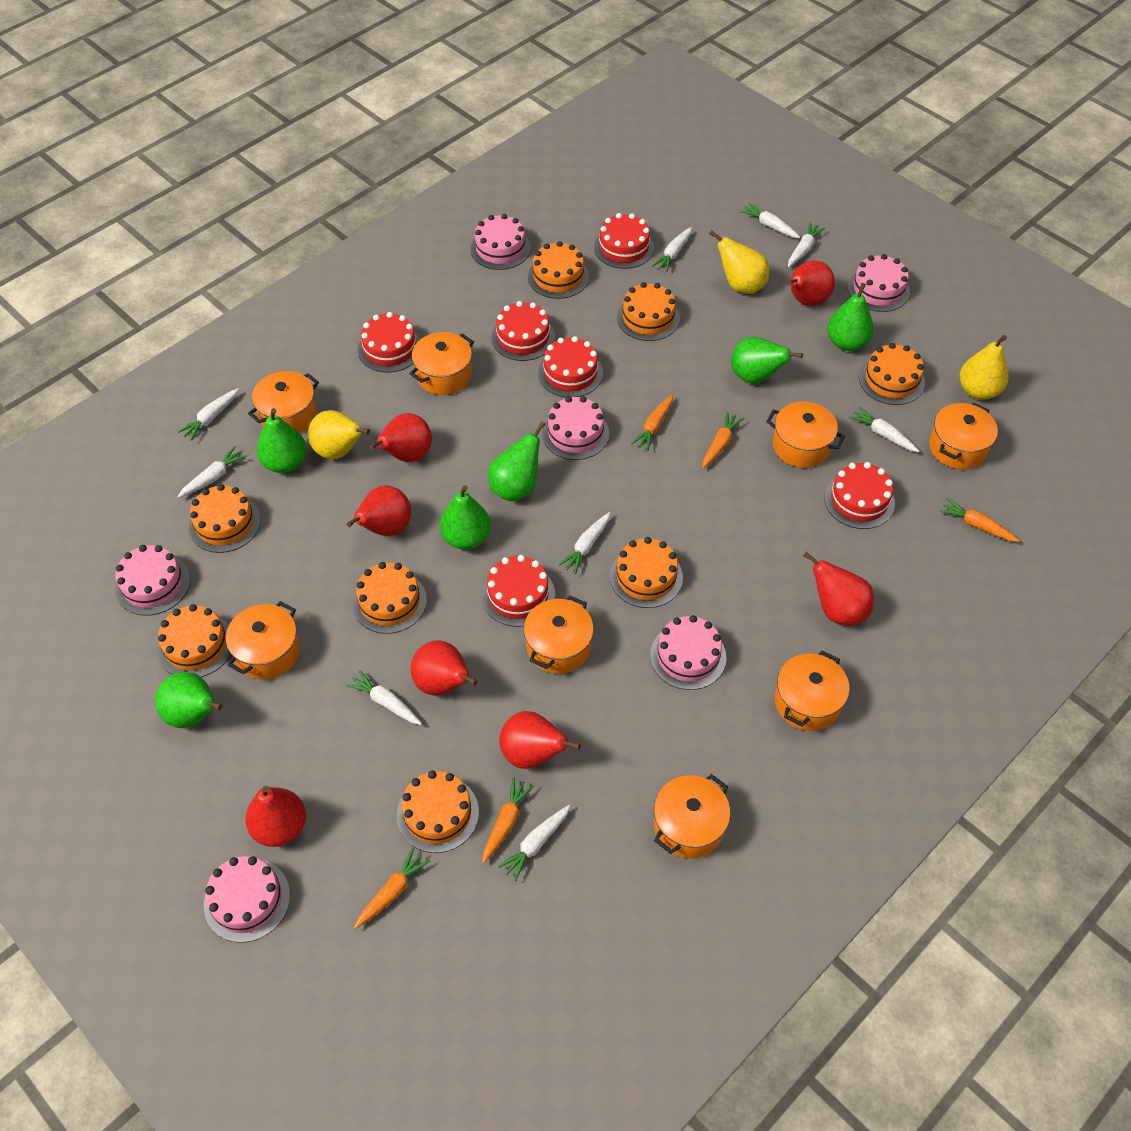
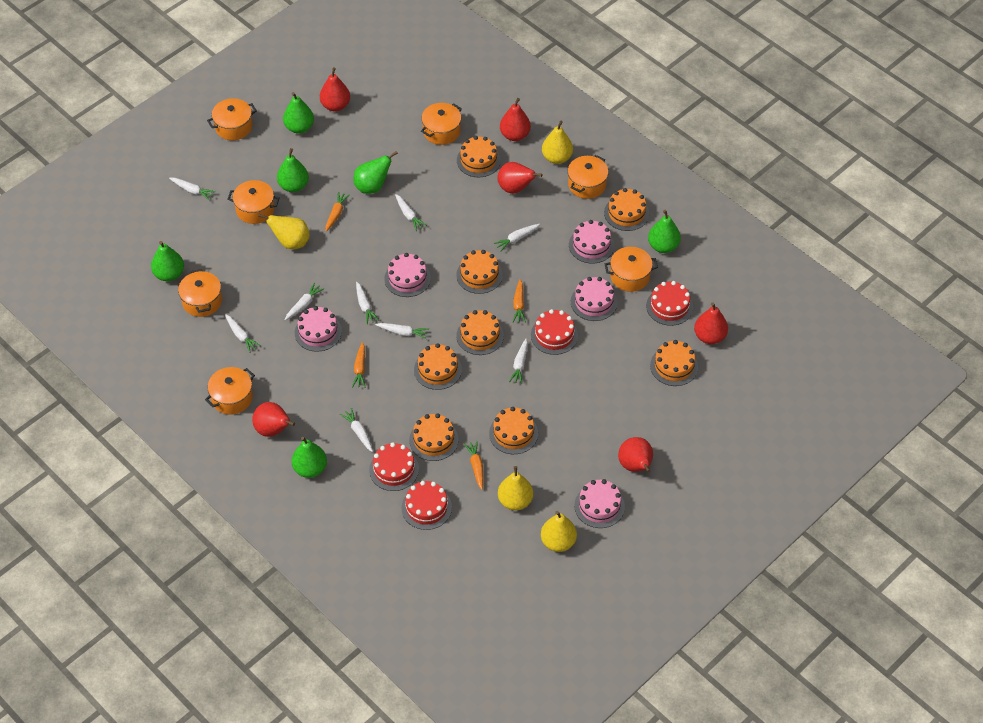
orange carrot: [354,847,431,929] [482,777,534,864] [631,395,673,451] [702,412,744,469] [939,498,1020,542] = 5 -> [325,192,350,232] [352,342,365,388] [464,441,483,490] [513,279,526,323] = 4
orange pot: [226,601,300,679] [248,371,319,433] [409,332,474,395] [524,596,594,674] [654,774,731,858] [766,402,845,468] [775,650,850,731] [929,403,998,469] = 8 -> [178,269,222,317] [205,367,255,415] [207,98,257,140] [228,180,280,224] [421,103,462,145] [568,155,608,199] [605,247,658,292] = 7
pink cake: [115,545,190,616] [204,856,290,943] [470,214,531,270] [542,396,609,460] [650,615,727,690] [847,254,910,312] = 6 -> [295,306,342,352] [384,253,431,297] [569,220,614,264] [571,277,617,321] [574,479,625,528] = 5
red cake: [358,312,420,373] [482,555,555,627] [491,301,555,361] [538,336,603,397] [594,213,654,269] [824,462,895,529] = 6 -> [369,442,419,491] [401,481,452,530] [531,309,578,355] [646,281,693,326] = 4
red pear: [245,786,306,847] [346,485,411,536] [369,413,432,462] [410,640,478,696] [499,711,581,769] [787,260,835,306] [803,552,874,626] = 7 -> [252,402,295,437] [320,67,350,111] [497,162,543,194] [500,98,531,141] [618,437,653,473] [694,302,728,344] = 6
yellow pear: [308,410,370,459] [709,230,769,294] [960,335,1009,400] = 3 -> [258,214,310,249] [498,466,533,510] [541,511,577,552] [542,120,573,164] = 4

